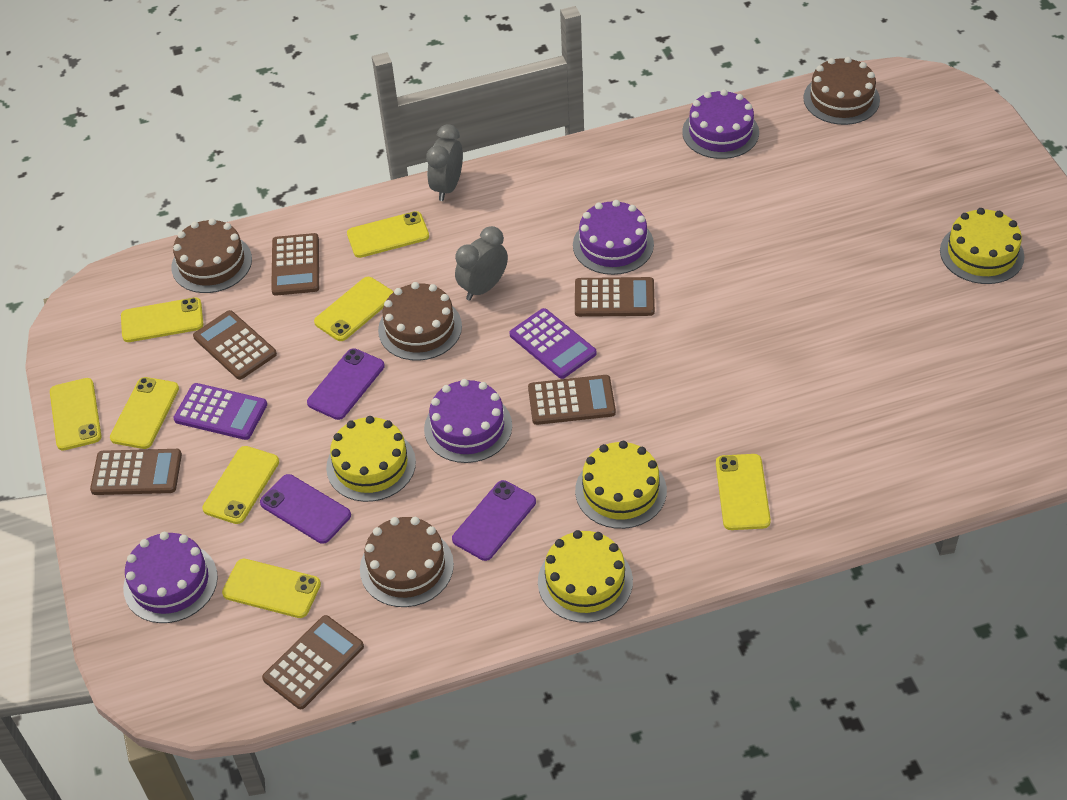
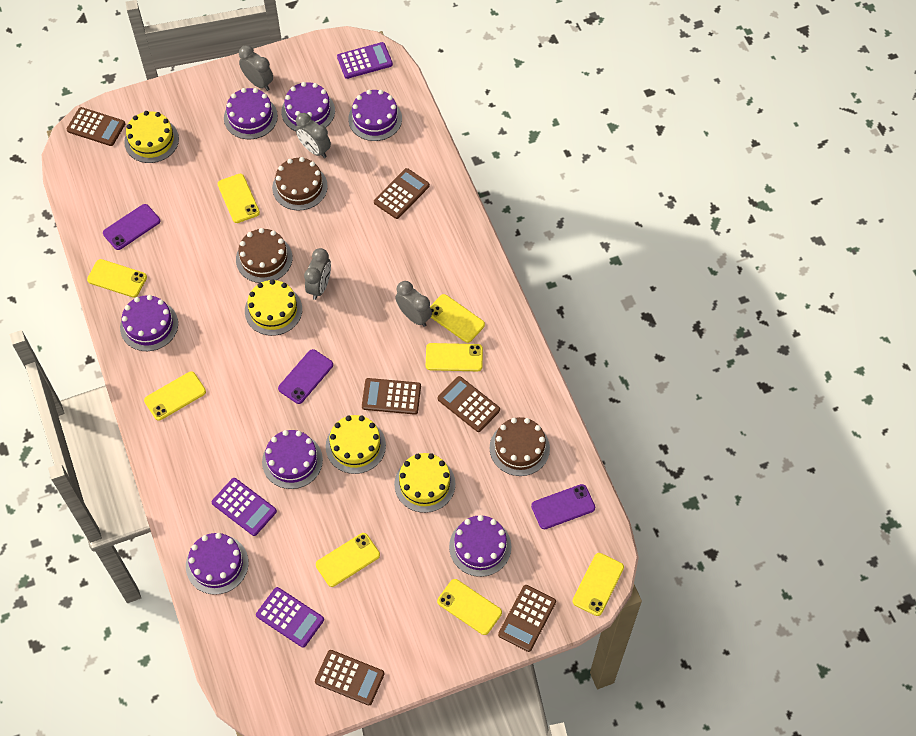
brown cake: [171,218,252,293] [360,517,454,607] [378,282,462,361] [804,57,880,125] = 4 -> [236,228,292,283] [272,157,328,211] [490,417,550,476] = 3
grey clock: [426,124,463,201] [455,226,508,301] = 2 -> [239,45,273,91] [296,113,331,158] [304,248,331,300] [396,281,432,327] = 4
purple cake: [123,532,218,623] [424,379,512,463] [573,200,654,275] [682,89,759,159] = 4 -> [120,295,178,351] [186,533,249,595] [224,88,278,139] [262,430,323,489] [281,82,335,131] [348,90,402,141] [449,515,511,577] = 7
purple calculator: [173,383,267,440] [510,308,597,379] = 2 -> [212,478,277,536] [256,587,324,648] [337,42,393,79] = 3

